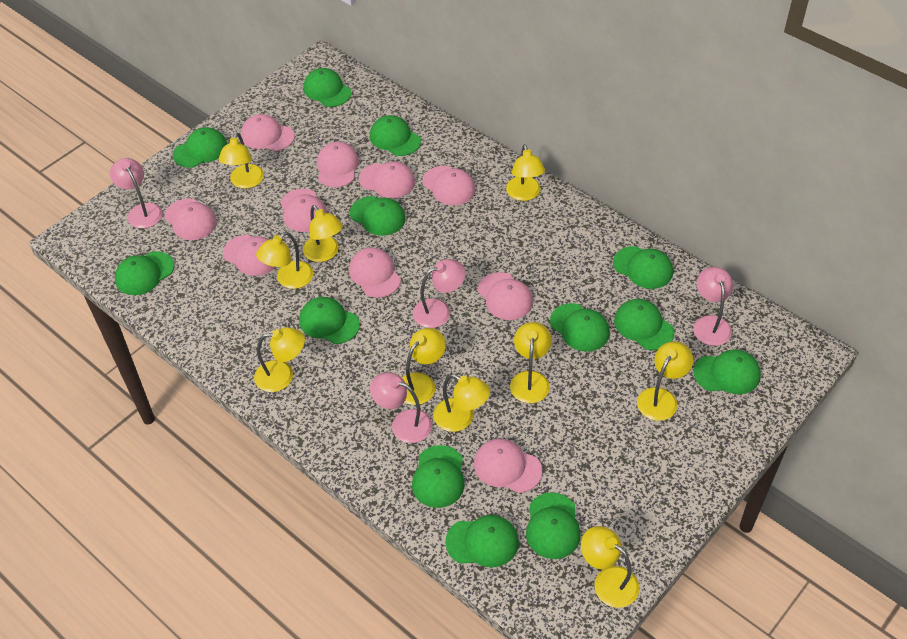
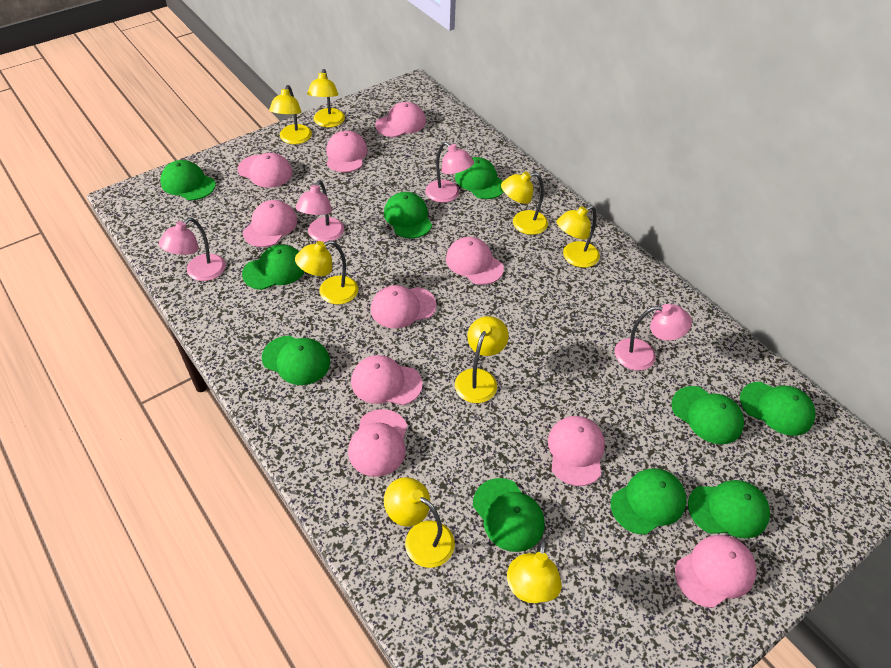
green cap: [115,251,174,295] [173,127,227,168] [299,297,360,344] [304,68,351,107] [350,196,406,236] [370,115,421,156] [412,445,465,508] [445,515,519,567] [526,492,581,559] [550,303,610,352] [613,246,673,289] [614,299,674,350] [694,349,761,394] = 13 -> [160,160,216,200] [242,244,305,290] [262,335,330,385] [384,192,432,238] [455,157,504,199] [473,478,544,552] [611,468,687,535] [671,386,744,444] [688,480,770,538] [740,382,815,436] = 10
yellow lamp: [219,132,264,188] [254,327,305,392] [256,232,313,289] [303,205,343,262] [402,328,446,405] [433,374,490,432] [506,144,545,201] [510,322,552,403] [581,526,639,608] [637,341,693,421] = 10 -> [269,85,312,144] [295,240,358,304] [307,69,345,127] [384,477,455,568] [455,316,509,403] [501,172,548,235] [507,539,562,603] [557,205,600,268] = 8

